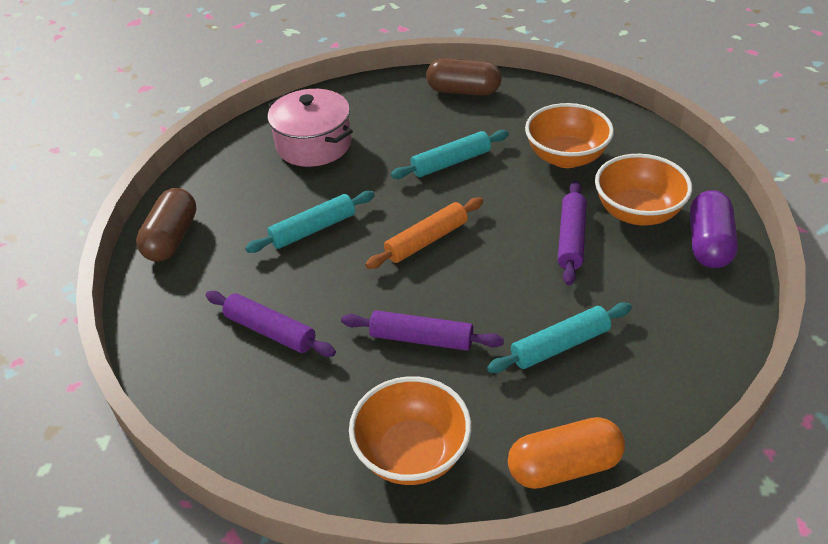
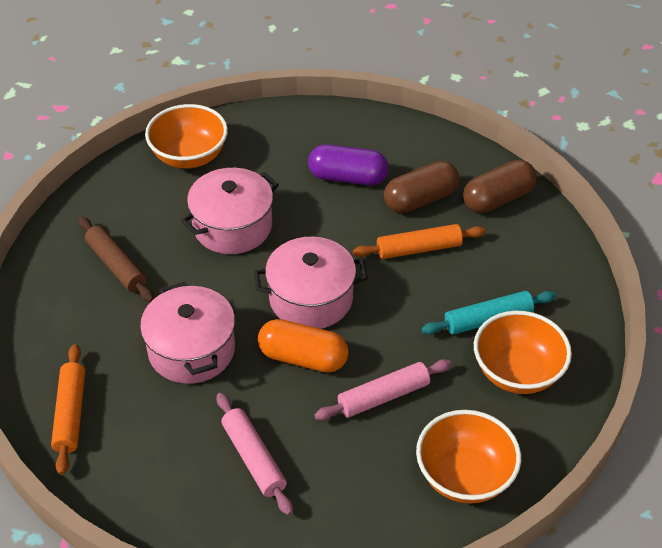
brown rolling pin: none = 0 -> [79,217,154,302] = 1
orange rolling pin: [365,198,483,269] = 1 -> [51,344,85,475] [353,224,486,259] = 2
pink pot: [268,89,353,167] = 1 -> [140,282,235,384] [181,168,279,254] [254,237,368,329] = 3
pink rolling pin: none = 0 -> [217,393,293,515] [314,359,452,421] = 2
purple rolling pin: [206,291,336,357] [341,310,504,351] [558,181,586,285] = 3 -> none = 0
turquoise rolling pin: [245,191,375,253] [391,130,509,179] [487,303,632,373] = 3 -> [421,291,556,335] = 1

